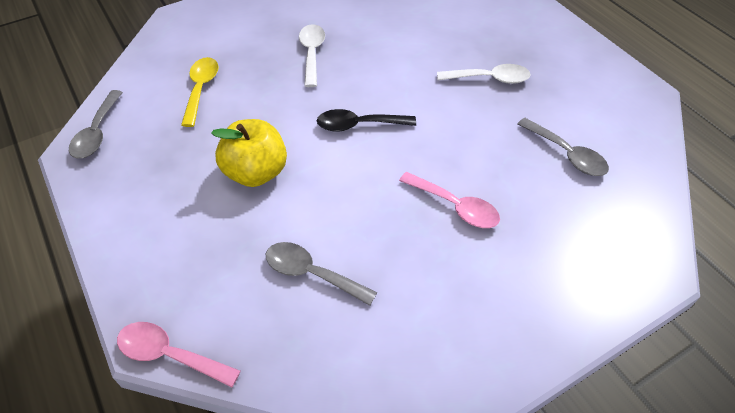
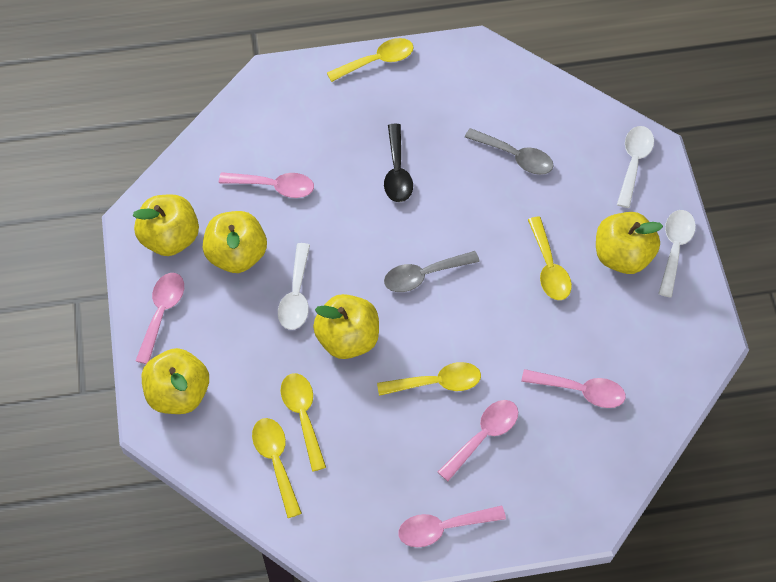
grey spoon: [69,90,123,159] [266,242,377,306] [517,118,609,176] = 3 -> [384,251,480,292] [465,128,553,175] = 2
pink spoon: [117,322,241,387] [399,172,500,228] = 2 -> [136,273,184,364] [219,172,314,198] [398,505,506,547] [438,400,518,481] [521,369,626,408] = 5
white spoon: [299,24,325,87] [437,64,531,84] = 2 -> [278,243,310,330] [617,126,654,208] [658,210,696,297] = 3
yellow apple: [211,119,287,187] = 1 -> [132,194,199,256] [142,348,209,414] [203,211,267,273] [313,294,379,359] [596,212,663,274] = 5
yellow spoon: [181,57,219,127] = 1 -> [252,418,302,518] [281,373,326,472] [327,38,414,82] [377,362,481,396] [528,217,572,300] = 5

